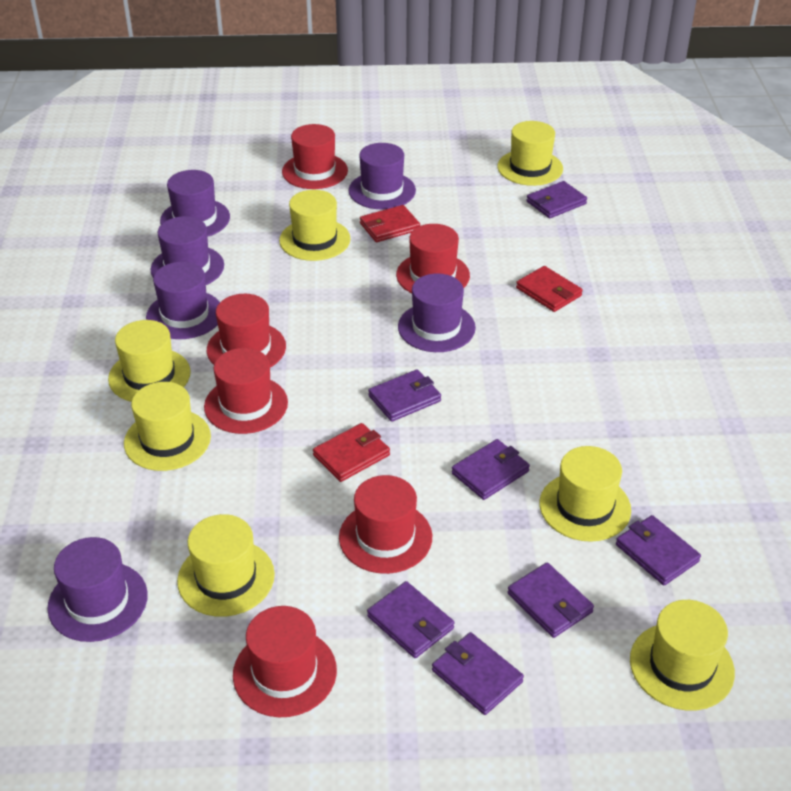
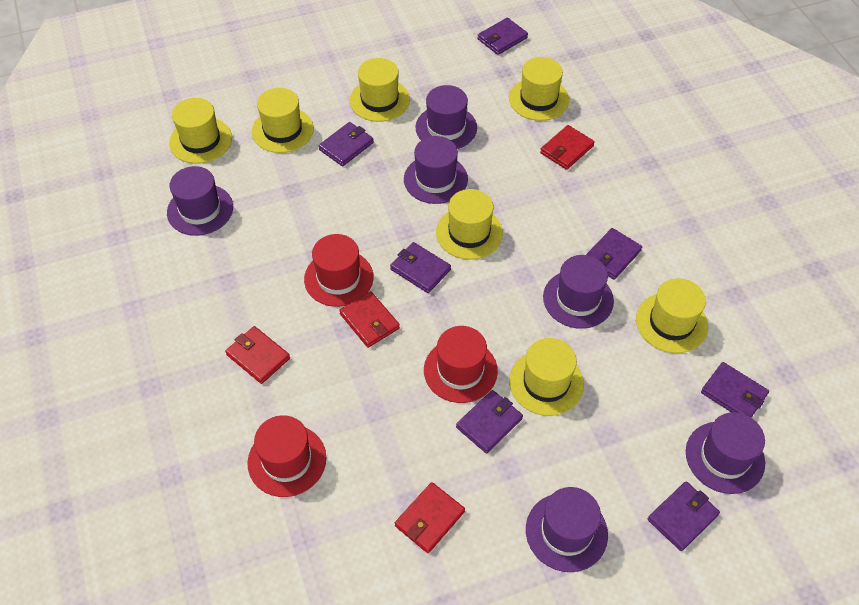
red hat: [204,348,288,434] [207,294,286,368] [233,606,337,717] [282,124,348,189] [339,475,432,574] [396,224,470,293] = 6 -> [247,415,326,497] [304,234,373,307] [424,326,498,403] = 3
red wallet: [313,423,390,482] [360,205,420,242] [516,266,583,312] = 3 -> [225,326,290,384] [339,291,400,348] [395,482,465,553] [540,125,595,170] = 4

